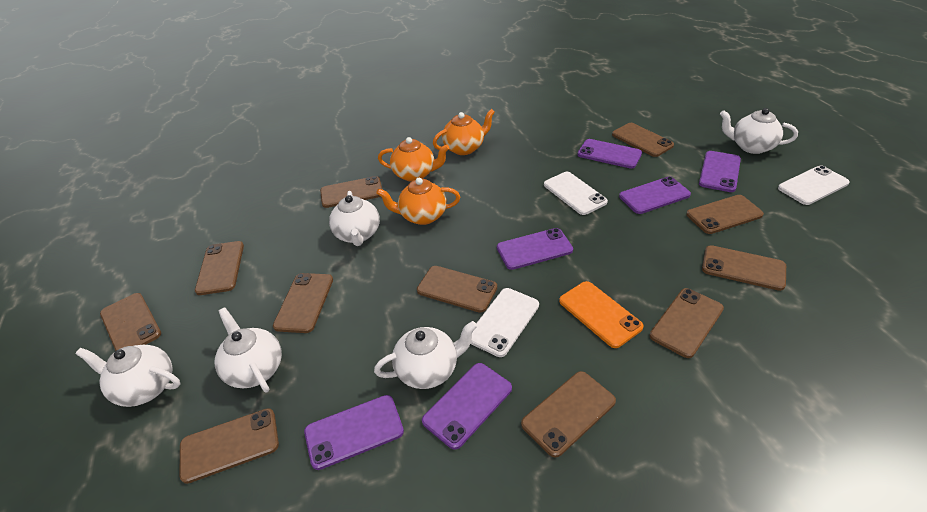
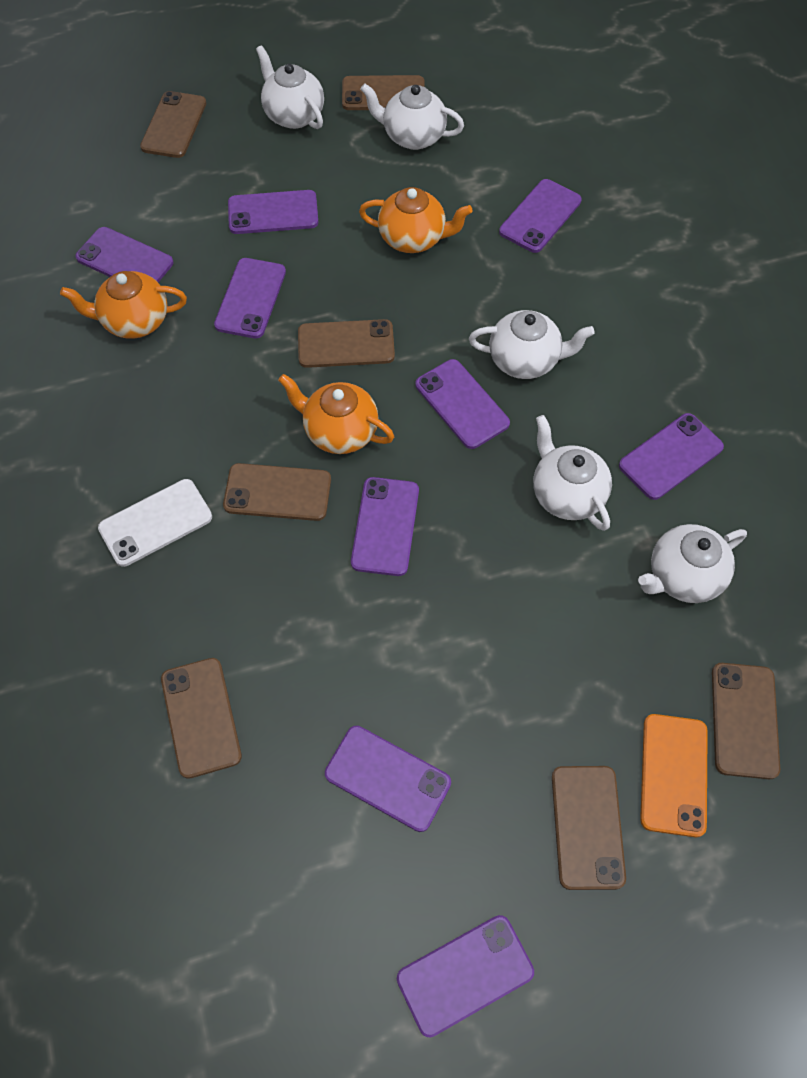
brown phone: [100,293,161,351] [180,408,279,484] [195,241,244,295] [273,273,333,333] [320,176,382,208] [417,266,497,313] [521,371,616,457] [612,123,674,157] [650,288,724,358] [686,195,764,234] [702,245,786,291] = 11 -> [140,91,206,158] [161,658,242,779] [223,463,331,521] [298,319,395,368] [342,75,425,110] [552,766,626,890] [712,663,780,779] = 7
purple phone: [304,395,404,470] [422,363,512,450] [497,228,573,270] [578,139,642,168] [619,176,691,214] [699,151,741,192] = 6 -> [75,227,173,282] [214,258,286,338] [228,190,318,234] [325,726,451,832] [351,477,419,576] [397,915,534,1038] [415,359,510,449] [499,179,582,253] [619,413,724,500] = 9
white phone: [471,288,539,357] [544,172,608,215] [778,166,850,205] = 3 -> [98,479,212,567] = 1

